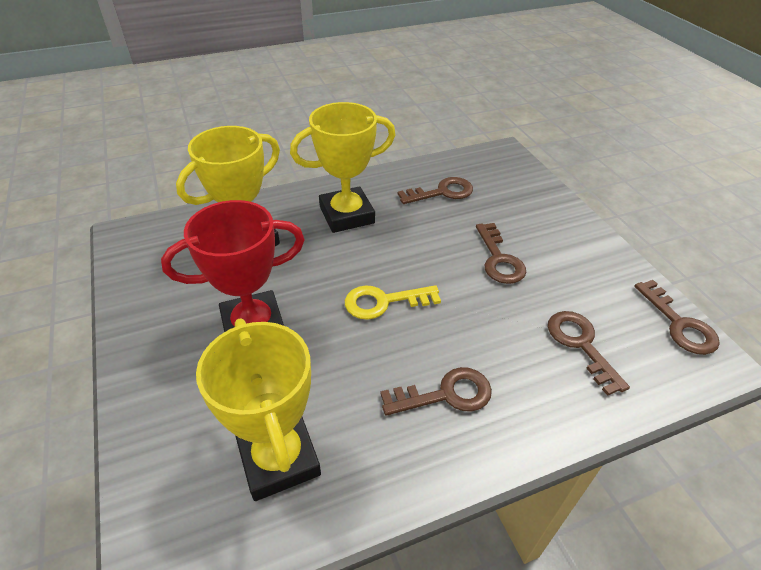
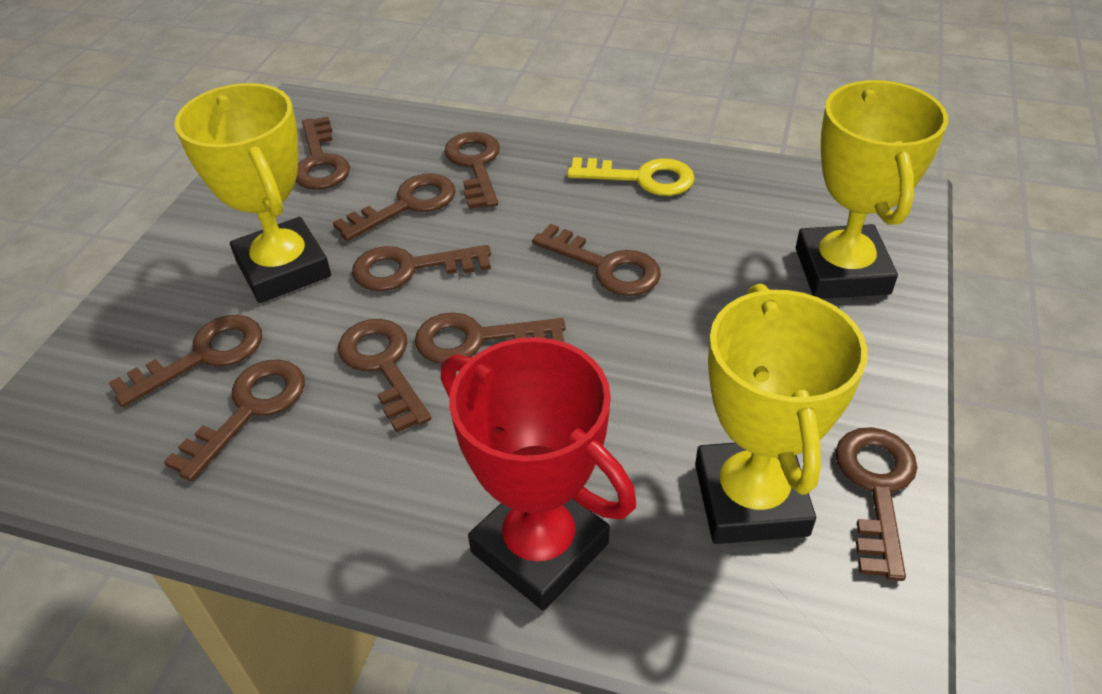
brown key: [380,367,492,416] [398,177,473,204] [476,223,526,284] [548,311,630,396] [634,280,720,355] = 5 -> [109,315,262,407] [164,359,305,482] [296,117,350,190] [333,174,456,241] [338,319,431,433] [352,245,491,291] [415,312,566,364] [444,132,500,209] [532,224,661,296] [835,427,918,581] = 10

